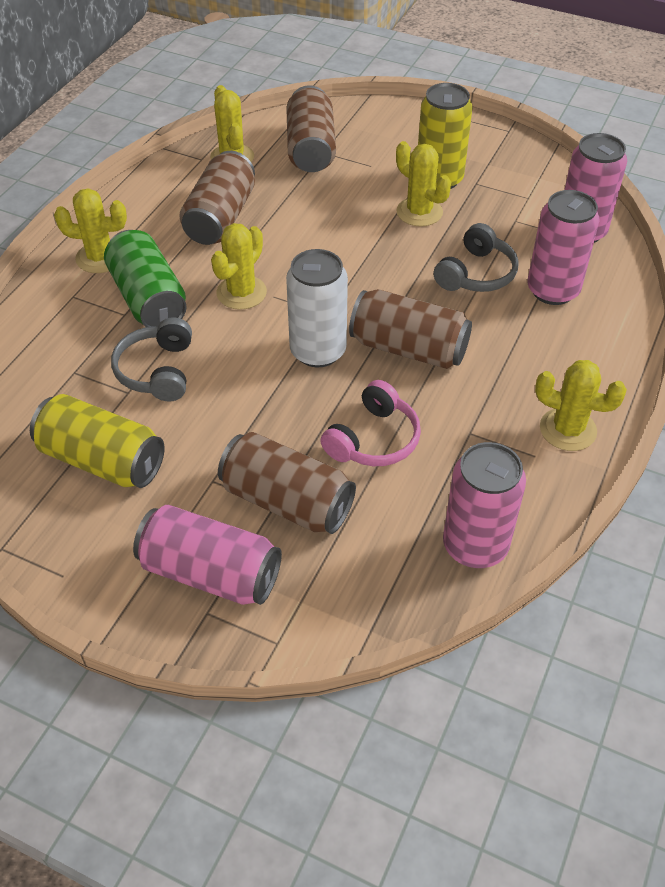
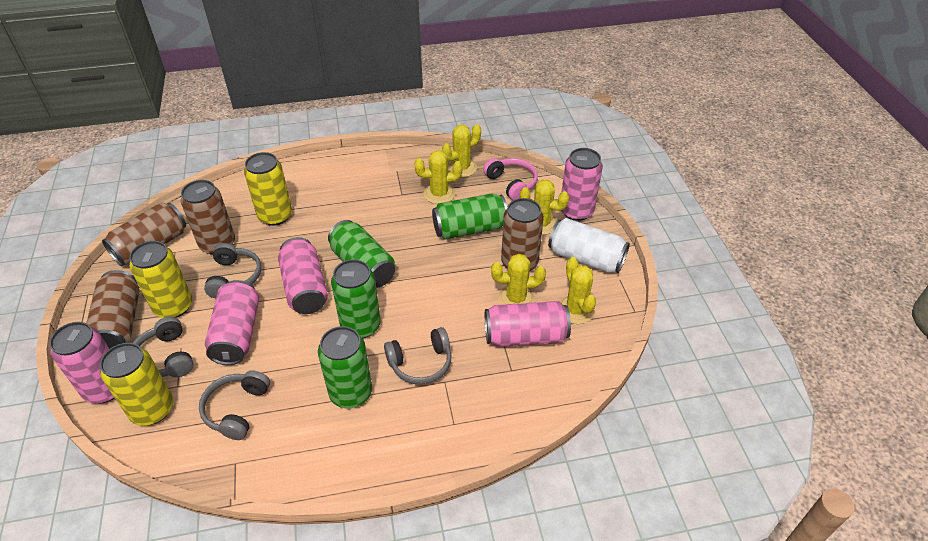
green can: [104,230,187,327] = 1 -> [318,326,372,408] [328,220,395,288] [331,259,381,338] [432,193,507,240] = 4
grey headphones: [111,317,192,402] [433,223,519,292] = 2 -> [133,317,194,377] [199,370,270,440] [204,243,261,298] [384,327,452,384] = 4
pink can: [133,505,282,605] [443,442,526,568] [528,190,599,305] [564,133,627,243] = 4 -> [49,322,115,404] [205,280,259,365] [278,237,328,314] [485,301,571,347] [561,148,603,221] = 5
yellow can: [30,394,165,488] [418,83,473,189] = 2 -> [100,343,174,426] [129,241,192,318] [244,152,292,226] = 3

